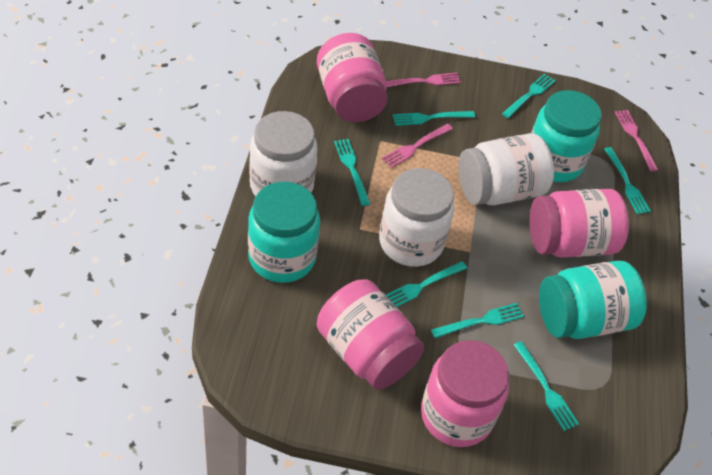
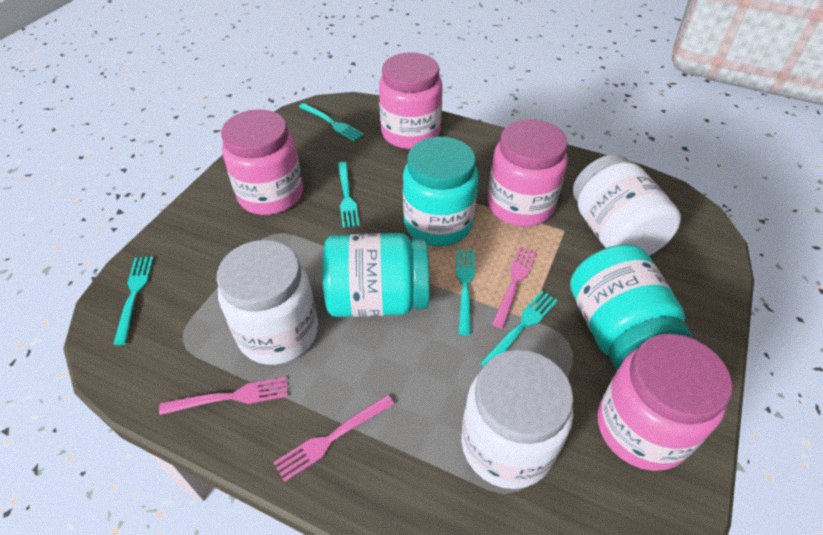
turquoise fork: [334,139,370,206] [386,261,467,307] [392,111,475,126] [431,303,524,338] [502,74,556,118] [514,341,579,431] [604,147,651,214] = 7 -> [113,257,153,345] [299,103,364,142] [338,162,360,228] [456,249,475,336] [480,291,558,366] = 5

